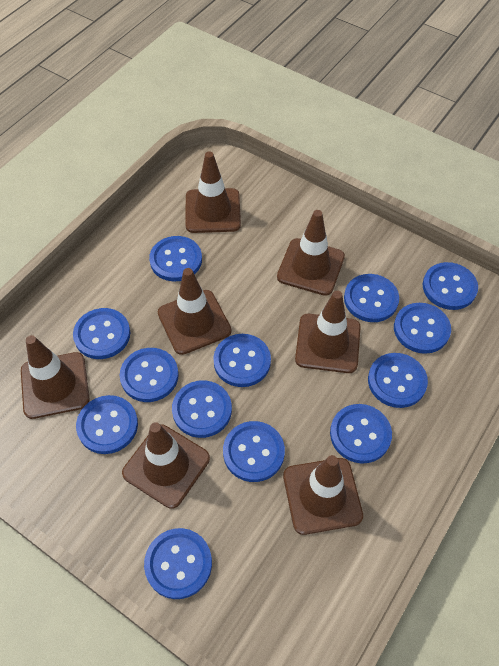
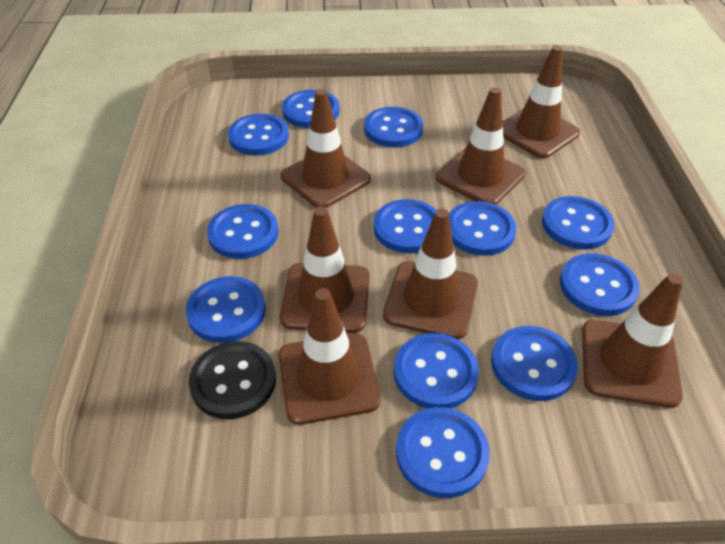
black button: none = 0 -> [189,341,276,420] = 1
blue button: [73,308,130,359] [76,395,138,454] [120,348,179,402] [144,528,212,599] [149,236,202,281] [172,380,232,438] [213,334,271,387] [223,421,285,482] [330,404,392,464] [344,274,399,322] [368,353,428,408] [394,303,451,354] [423,262,478,310] = 13 -> [186,276,266,343] [207,204,278,259] [228,114,289,155] [282,90,339,128] [364,107,423,147] [374,199,436,253] [394,333,479,408] [396,407,490,498] [449,201,516,256] [491,326,578,401] [542,196,614,250] [560,253,640,316] = 12

